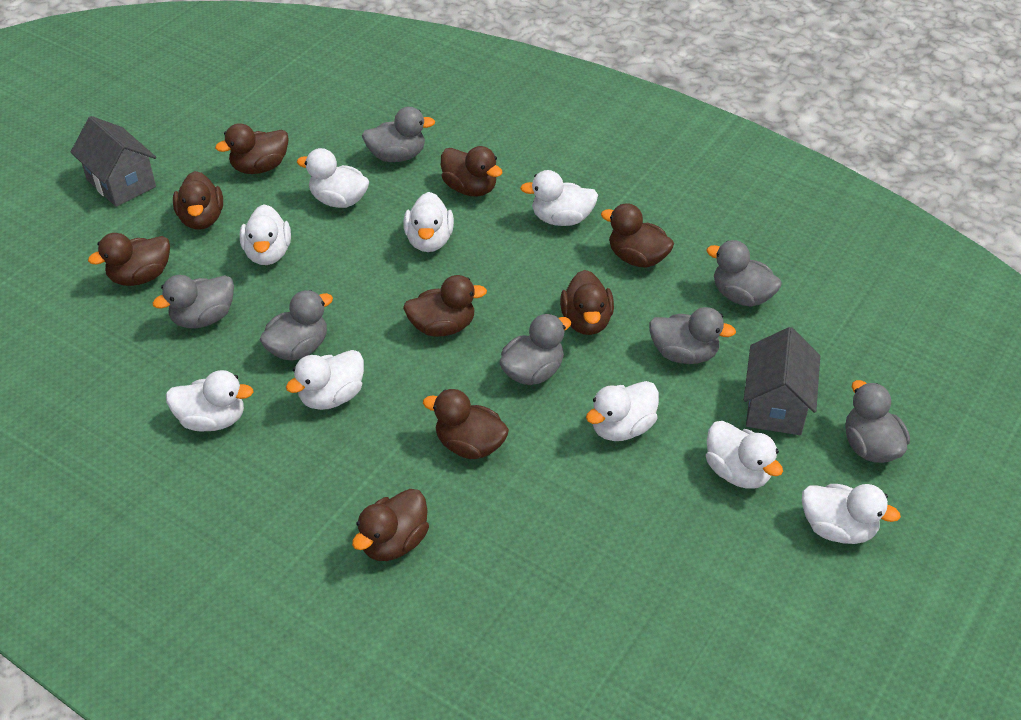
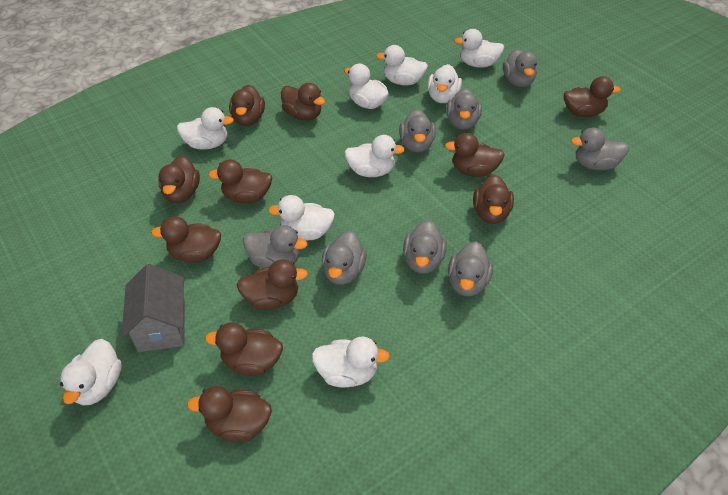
brown duck: [88,233,170,286] [173,171,223,230] [215,123,289,174] [352,489,429,561] [403,275,487,337] [423,389,509,459] [441,146,503,196] [560,270,614,335] [601,203,674,268] = 9 -> [151,216,221,263] [158,155,200,203] [187,386,272,442] [205,322,283,376] [208,159,272,203] [229,85,265,126] [237,259,308,310] [281,83,325,120] [445,133,505,177] [473,175,514,224] [564,76,621,117] = 11
grey duck: [153,275,234,328] [260,290,333,361] [362,107,436,162] [500,314,571,385] [649,307,736,364] [706,240,782,307] [845,380,910,463] = 7 -> [243,225,307,268] [322,231,367,285] [399,109,436,152] [403,220,447,273] [446,88,482,130] [448,241,493,296] [503,49,537,87] [571,128,629,170] = 8
grey house: [71,116,156,207] [744,327,820,435] = 2 -> [122,264,185,352] = 1

